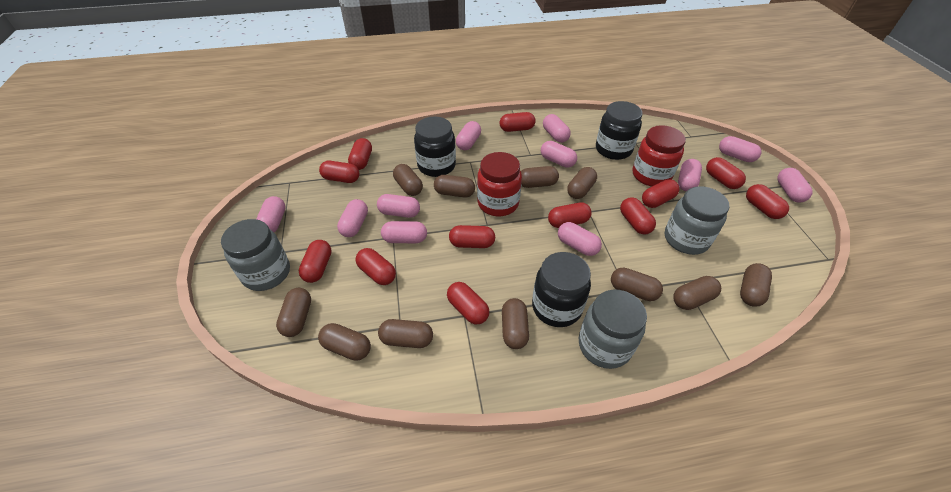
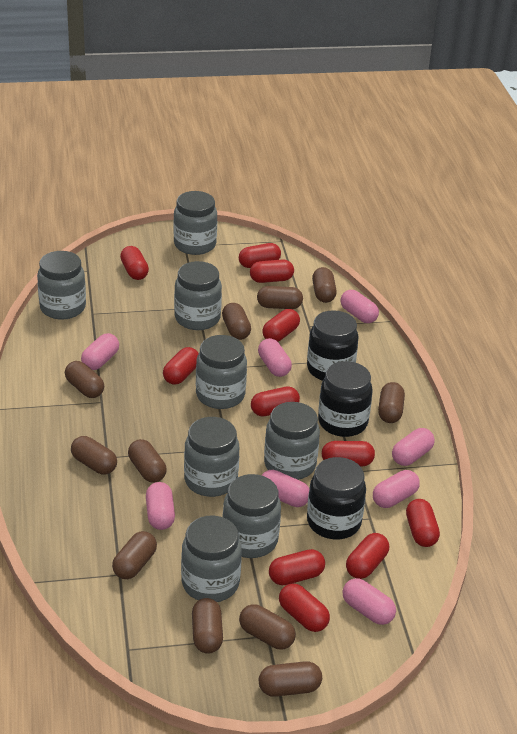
grey jar: [221,219,290,291] [579,289,647,369] [665,186,729,255] = 3 -> [37,251,86,320] [173,191,217,255] [174,261,222,330] [181,515,242,602] [184,417,239,497] [196,335,247,409] [223,474,281,558] [264,402,320,480] = 8
pink capsule: [256,196,286,232] [337,199,368,237] [377,194,420,218] [381,221,427,243] [456,121,481,150] [541,141,577,168] [543,114,571,143] [558,222,602,256] [678,159,702,191] [719,136,761,162] [777,168,813,203] = 11 -> [81,333,119,370] [146,482,175,530] [258,338,292,377] [261,470,309,507] [341,290,379,323] [343,578,396,625] [373,470,420,508] [392,428,435,466] = 8
red capsule: [299,240,332,283] [319,161,359,183] [348,138,372,170] [355,248,396,285] [447,282,489,325] [449,225,495,248] [500,112,536,132] [548,202,591,228] [620,197,656,234] [642,179,679,208] [706,157,746,189] [746,184,789,219] = 12 -> [120,246,149,280] [163,347,199,385] [239,243,281,268] [250,259,294,283] [251,386,300,417] [262,309,300,342] [269,549,325,585] [279,583,330,632] [322,441,375,467] [346,533,389,579] [406,499,440,547] = 11
red jar: [477,152,522,216] [633,125,686,186] = 2 -> none = 0

